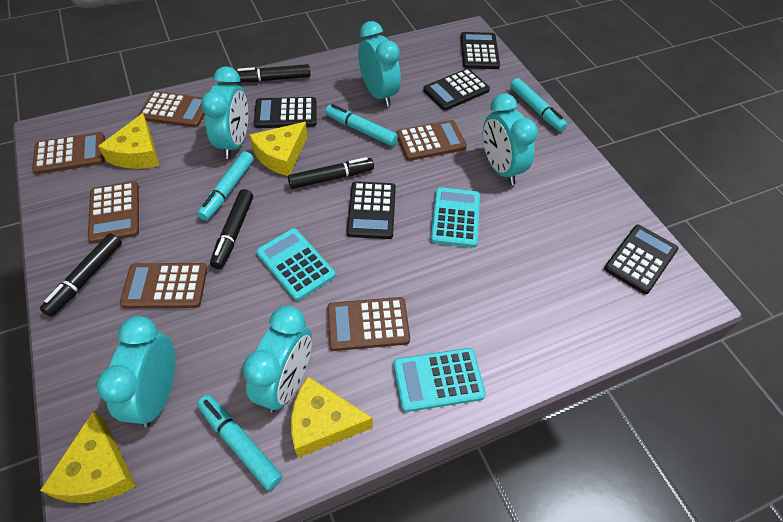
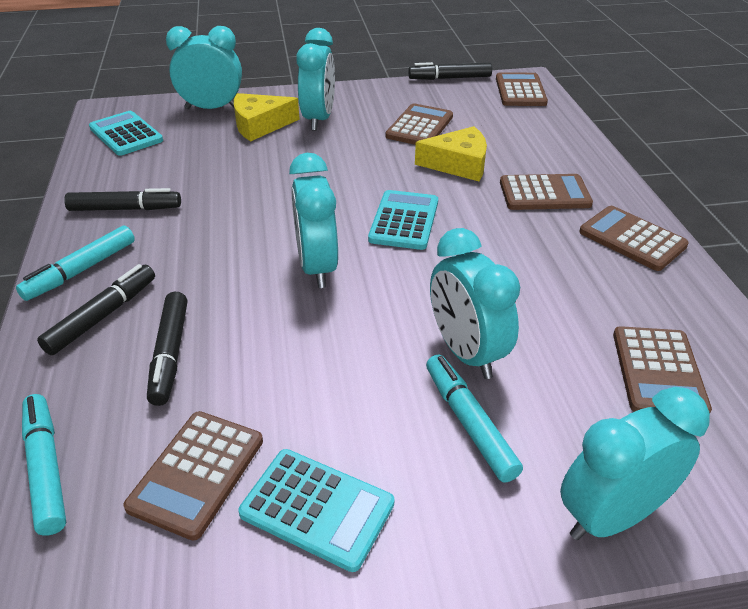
black calculator: [254,97,317,128] [347,181,396,239] [423,68,490,111] [460,32,500,69] [604,225,678,294] = 5 -> none = 0
turquoise marker: [197,151,254,221] [197,395,283,491] [325,104,398,146] [510,78,568,132] = 4 -> [16,225,135,301] [22,394,66,536] [426,354,523,483] = 3
yellow cheese: [40,410,136,503] [98,113,159,169] [250,122,308,176] [291,377,373,458] = 4 -> [234,93,300,142] [415,126,487,181] = 2

